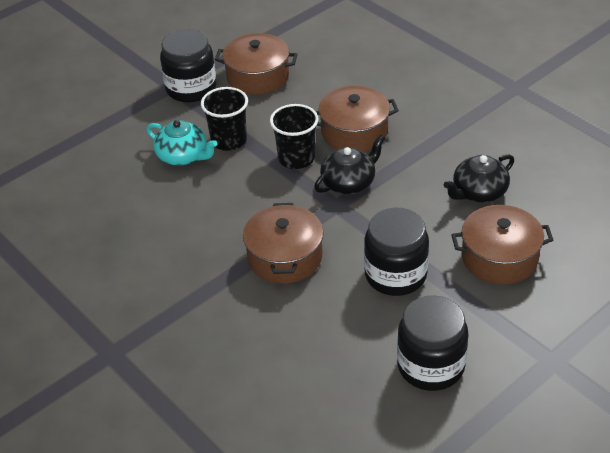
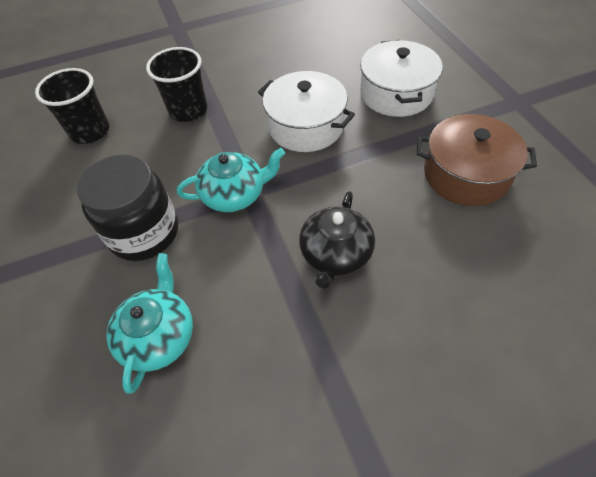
black jar: [160,29,216,102] [364,207,429,296] [397,295,468,391] = 3 -> [77,155,178,261] = 1
black teapot: [314,135,385,194] [444,154,514,203] = 2 -> [299,191,375,289] = 1
brown pot: [215,33,298,95] [243,203,324,284] [316,86,399,152] [451,205,553,284] = 4 -> [417,114,537,206] = 1
turquoise teapot: [146,120,218,166] = 1 -> [107,253,193,394] [177,148,285,212] = 2
white pot: none = 0 -> [258,71,355,152] [360,40,443,117] = 2

